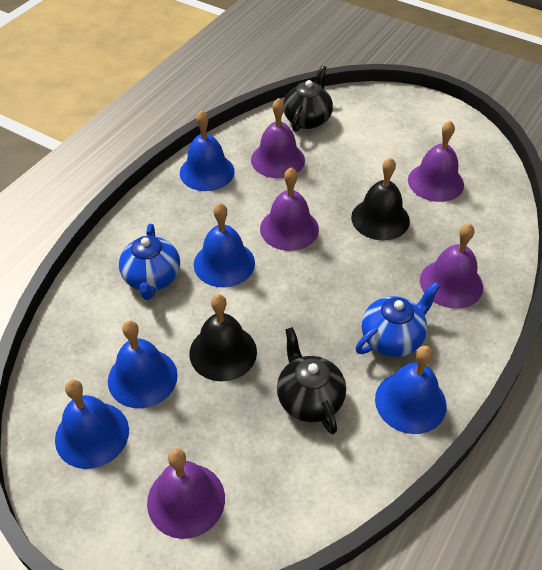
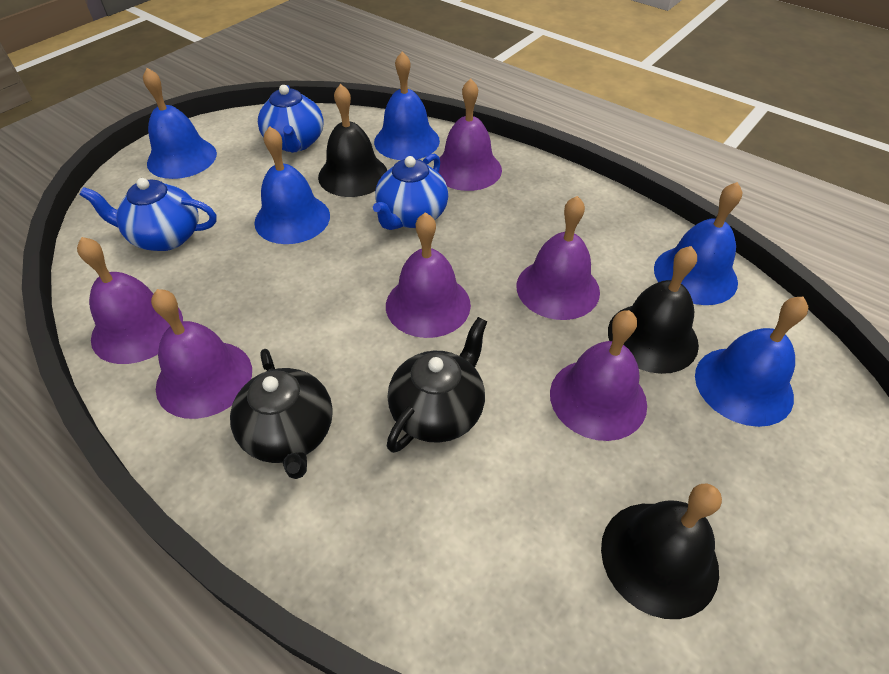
black bell: [189,294,257,381] [351,157,410,240] = 2 -> [318,84,387,197] [601,483,722,619] [608,246,699,374] = 3
blue teapot: [119,224,180,300] [356,282,440,357] = 2 -> [80,178,216,251] [258,85,324,153] [373,154,448,230] = 3
purple bell: [147,448,225,539] [251,98,305,178] [260,168,319,251] [408,120,464,202] [420,223,483,308] = 5 -> [77,237,183,364] [151,289,252,419] [386,212,471,338] [433,78,502,191] [516,196,600,320] [550,310,647,441] = 6

